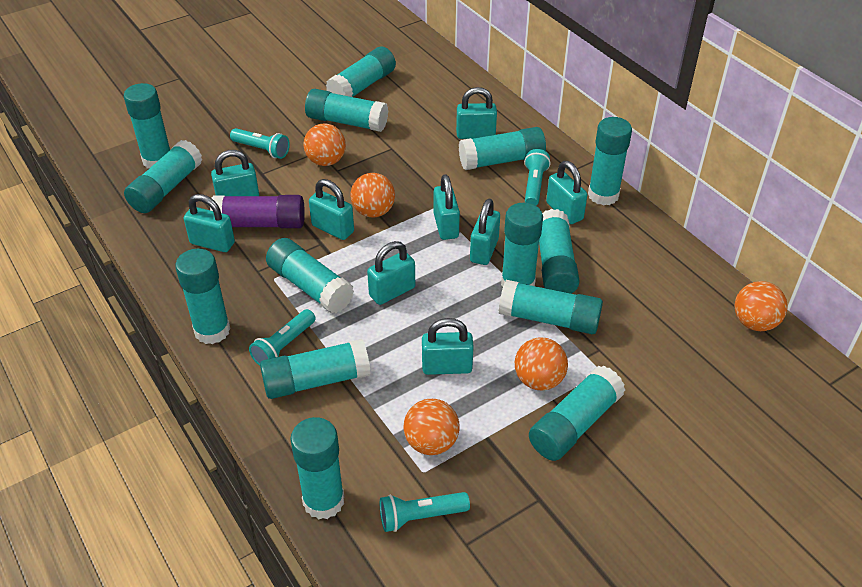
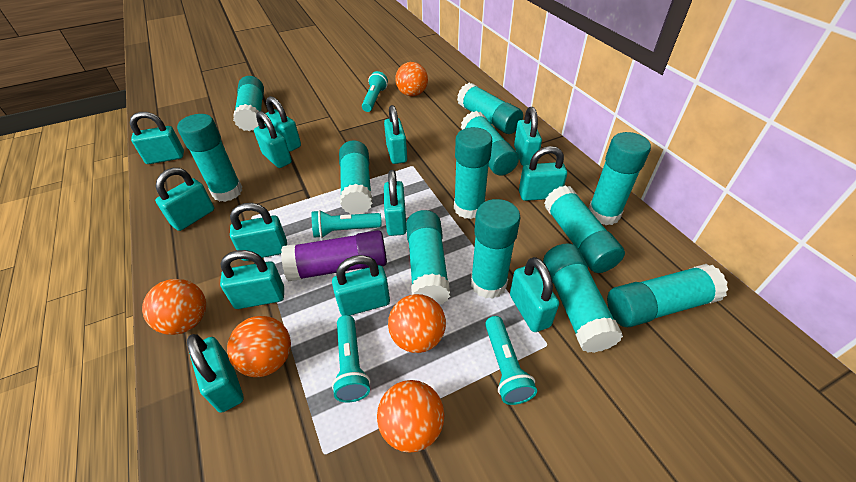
turquoise glue stick: [124,83,170,168] [124,140,202,213] [175,248,231,344] [260,339,371,399] [266,238,354,314] [290,417,344,519] [305,89,388,132] [326,47,396,97] [459,127,546,170] [499,280,603,334] [501,203,543,286] [529,366,625,461] [539,209,580,294] [588,117,632,206] = 14 -> [177,114,243,202] [233,76,264,131] [339,140,373,214] [406,210,450,305] [454,127,492,219] [457,83,523,134] [461,111,519,176] [471,199,521,299] [543,243,623,353] [544,185,625,273] [588,132,651,225] [607,264,728,327] = 12
turquoise padlock: [184,194,235,252] [211,150,259,196] [309,179,354,240] [367,241,415,305] [422,318,474,375] [434,174,460,240] [456,87,497,139] [470,199,500,265] [546,161,587,224] = 9 -> [130,112,184,164] [155,168,214,231] [187,334,244,413] [220,250,284,309] [230,203,287,261] [254,111,292,168] [265,96,301,152] [332,255,390,316] [384,105,407,164] [384,170,407,236] [510,257,559,332] [514,107,542,166] [519,146,567,201] = 13

